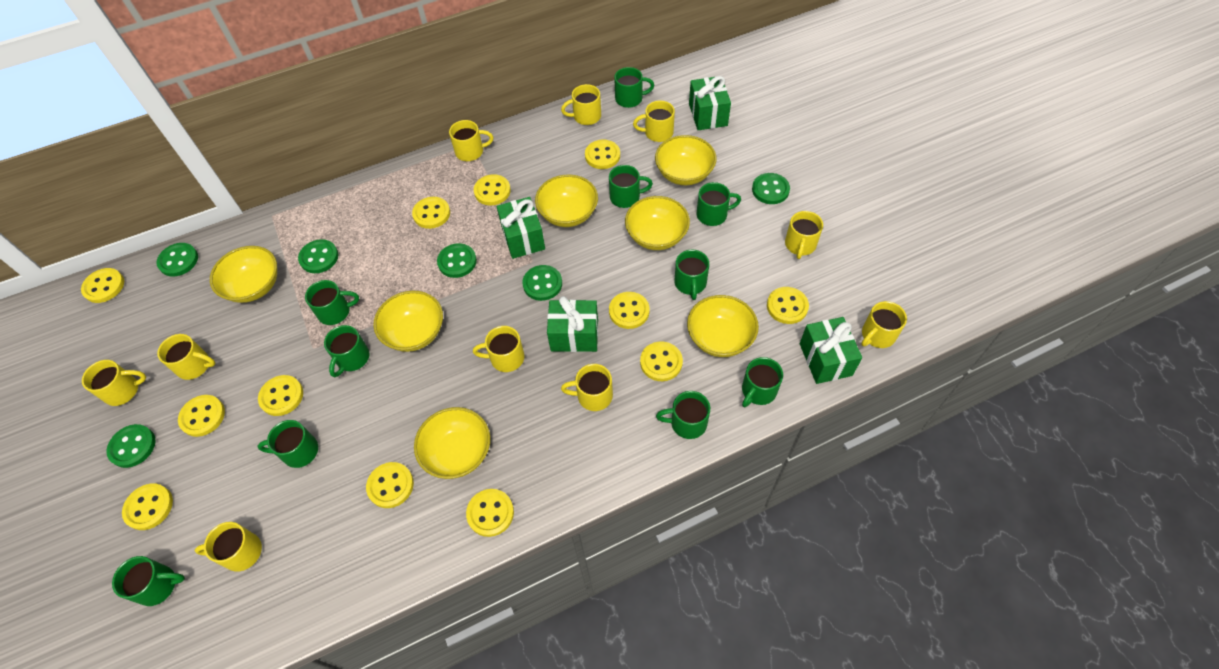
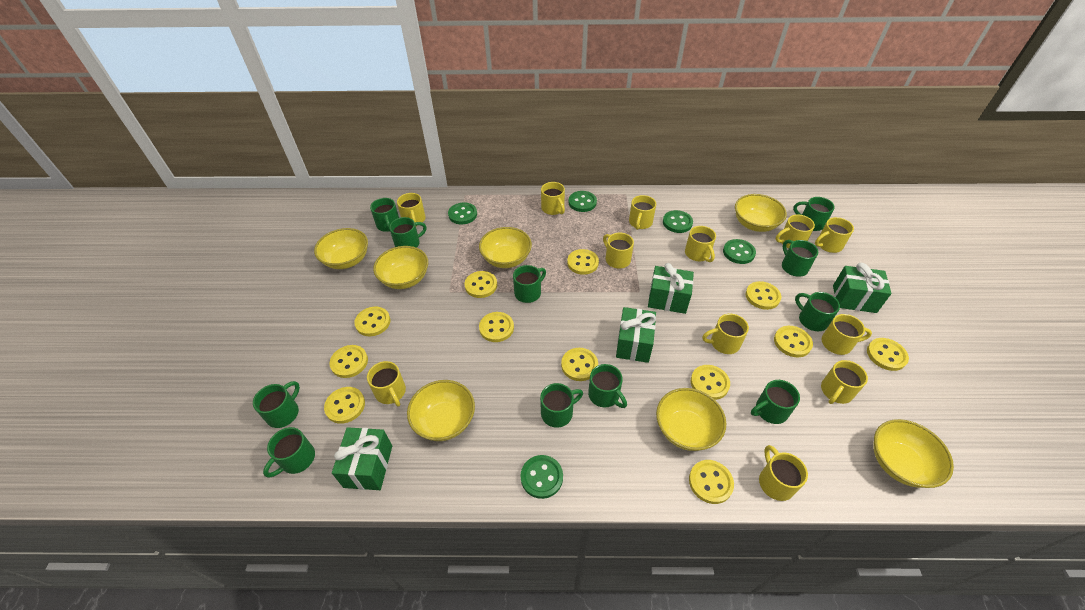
green button: [106,424,156,468] [157,243,198,277] [298,239,338,273] [437,243,477,278] [522,265,562,301] [752,173,790,204] = 6 -> [448,203,477,224] [521,455,563,499] [568,191,597,212] [663,210,693,233] [723,239,756,264] = 5
green mug: [112,556,185,606] [258,420,318,468] [305,280,359,325] [324,325,370,377] [609,165,653,208] [614,67,654,108] [656,391,710,439] [674,250,709,300] [697,182,741,226] [742,357,783,407] = 10 -> [253,381,300,428] [263,427,315,478] [370,198,399,232] [389,217,426,248] [513,265,546,303] [540,383,583,428] [588,364,627,408] [751,380,800,424] [782,240,818,277] [793,197,835,231] [795,292,840,331] = 11
yellow mug: [82,360,146,406] [157,334,216,380] [195,522,262,572] [449,120,493,161] [473,326,524,372] [561,84,601,125] [561,364,613,411] [633,101,675,142] [785,211,823,259] [861,301,907,348] = 10 -> [367,361,406,407] [397,193,426,227] [541,182,565,215] [603,232,634,269] [629,195,656,230] [685,226,716,262] [702,314,749,354] [759,445,808,501] [776,214,815,248] [815,217,854,253] [821,360,868,404] [822,314,872,355] = 12

